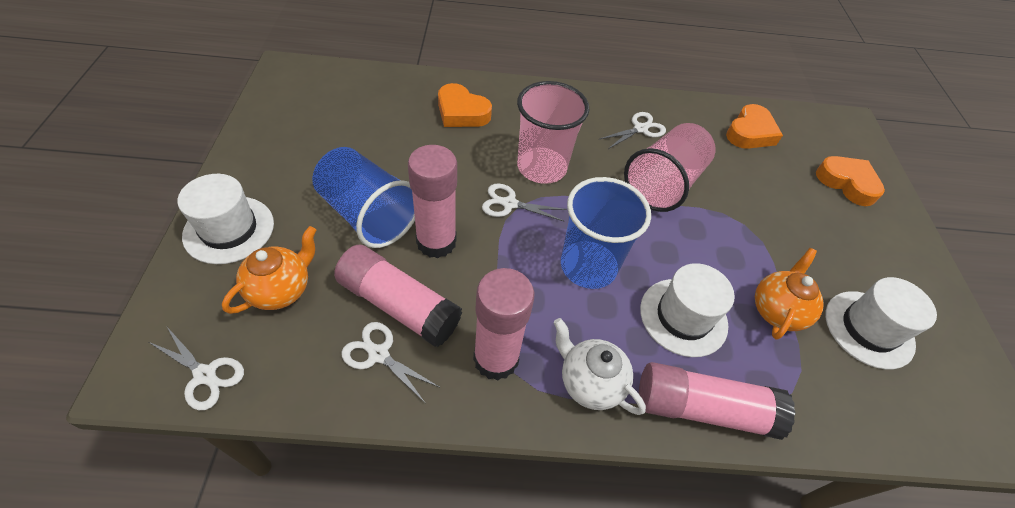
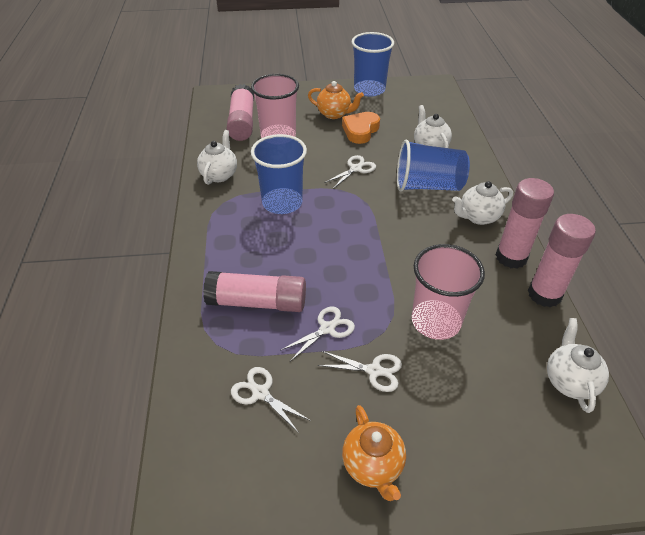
blue cup: [312,147,415,248] [561,177,651,289] = 2 -> [251,134,307,214] [352,32,394,97] [397,139,470,192] = 3
orange heart: [438,83,492,127] [726,104,783,149] [816,156,885,206] = 3 -> [342,112,380,144] = 1
white hat: [177,174,274,264] [640,263,735,357] [826,277,937,369] = 3 -> none = 0
white teapot: [553,318,646,415] = 1 -> [197,130,237,185] [414,105,452,148] [452,181,513,225] [547,318,609,413] = 4

